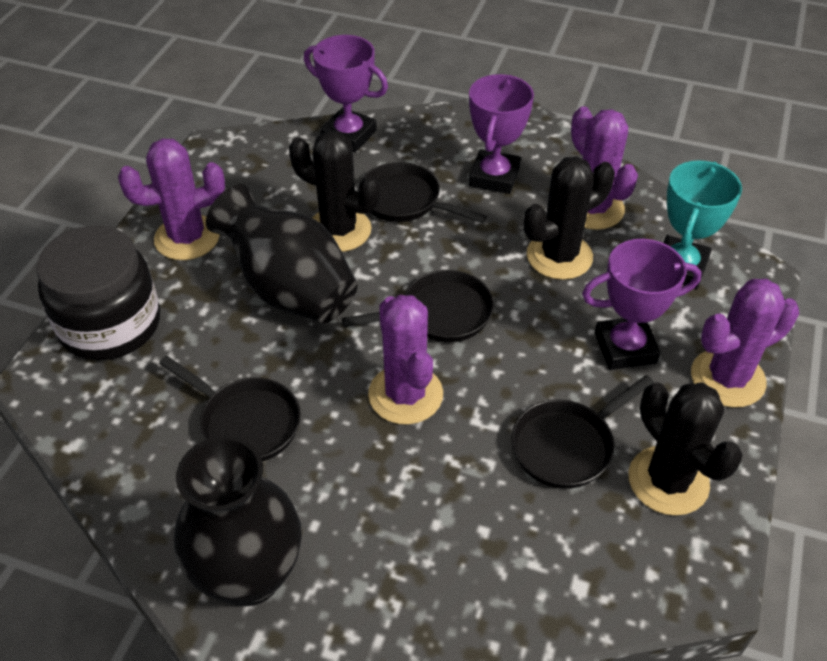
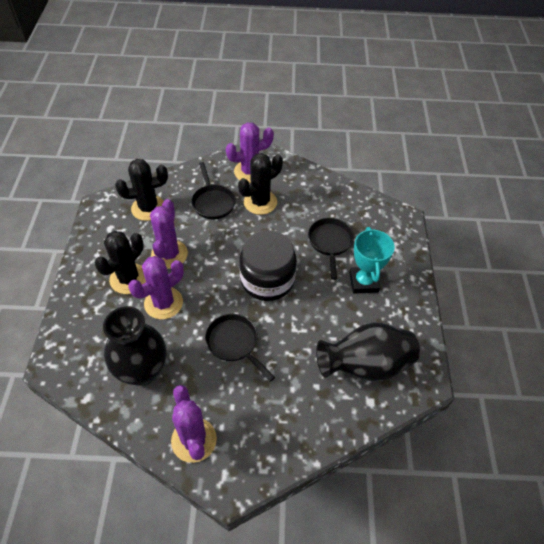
black pan: [159,356,301,461] [342,270,494,342] [358,162,487,223] [512,375,654,489] = 4 -> [192,162,236,219] [205,314,275,382] [308,218,354,280] = 3
purple trophy: [304,35,388,152] [469,74,534,194] [582,239,702,370] = 3 -> none = 0

